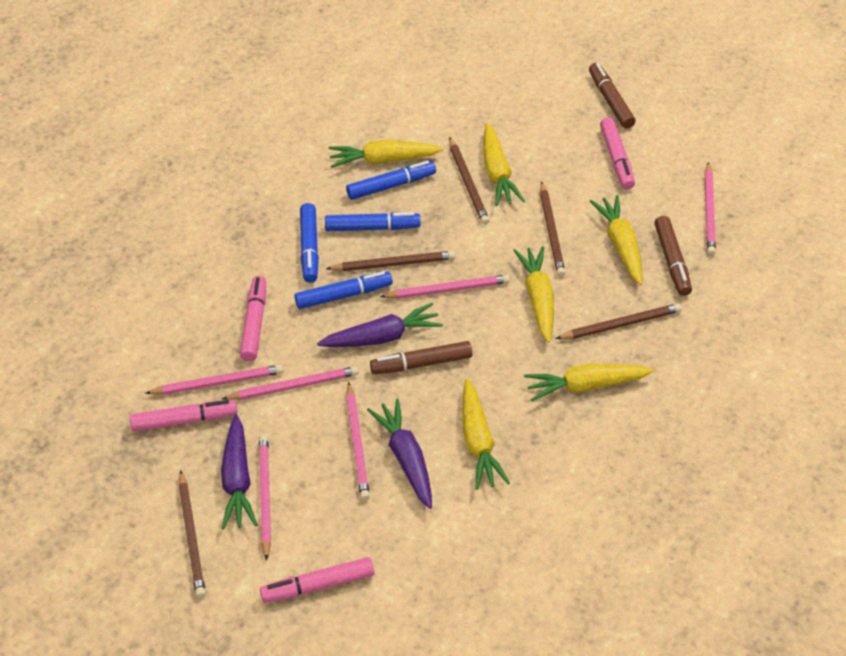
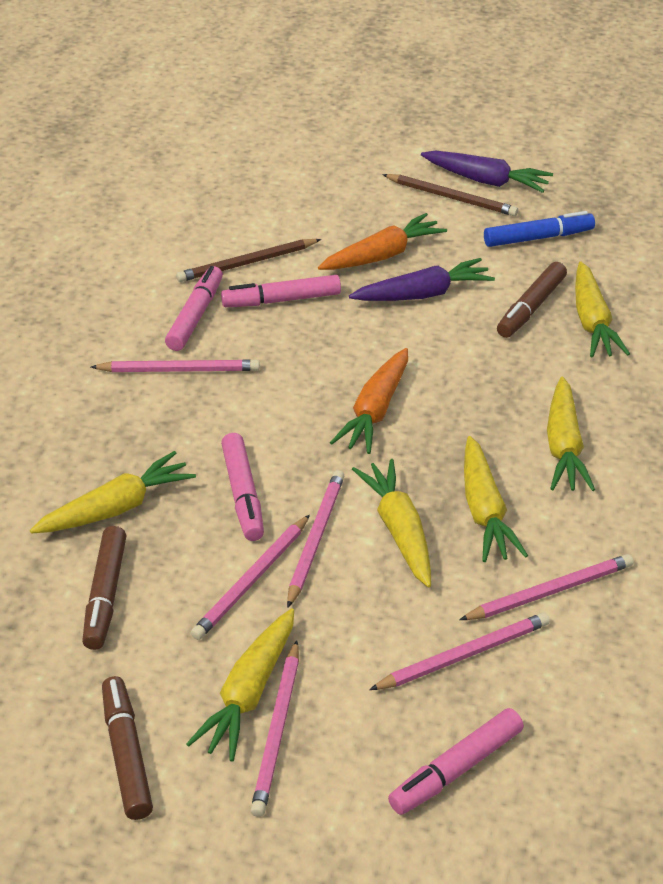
blue marker: [294,271,393,309] [300,203,319,283] [325,212,420,231] [346,161,436,200] = 4 -> [484,211,595,247] = 1
brown pencil: [178,470,206,598] [326,251,455,271] [449,137,490,224] [540,181,566,277] [556,303,682,339] = 5 -> [176,239,321,282] [382,174,518,216] = 2
orange carrot: none = 0 -> [318,213,447,270] [330,348,408,454] = 2
purple carrot: [221,414,258,530] [317,303,443,347] [367,399,432,509] = 3 -> [349,258,495,301] [421,151,553,193] = 2

